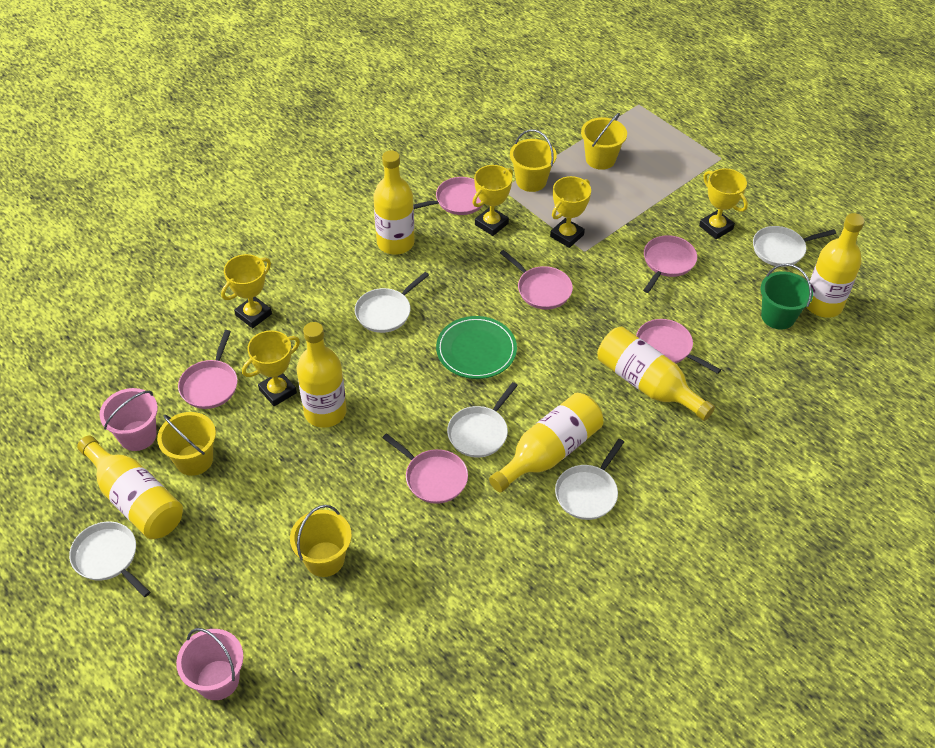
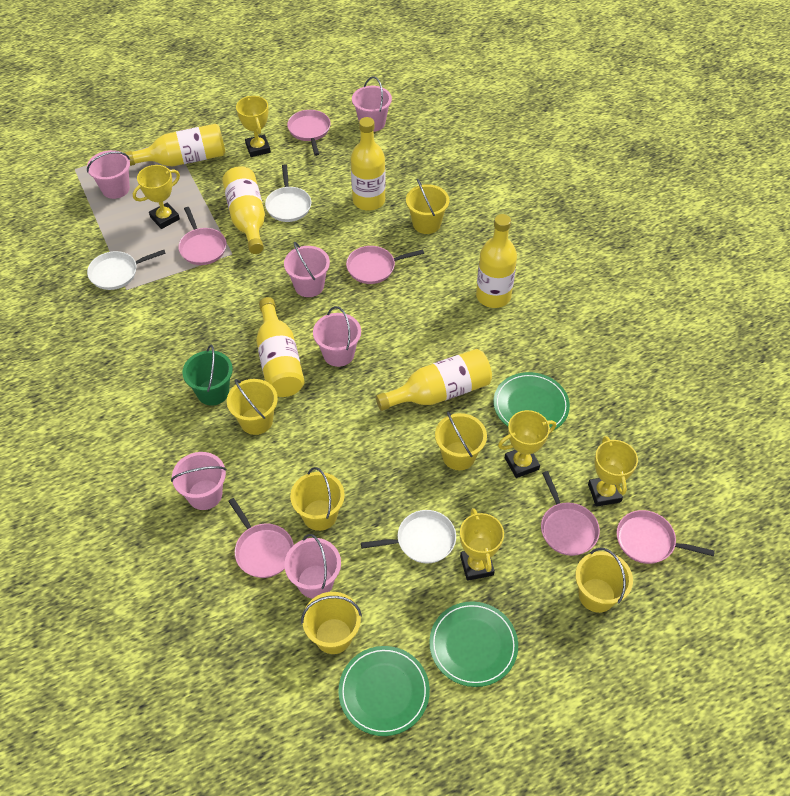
green plate: [436,316,517,379] = 1 -> [338,646,430,736] [429,601,518,687] [494,372,570,431] = 3
pink bucket: [99,388,158,451] [176,628,243,700] = 2 -> [87,150,130,199] [171,452,227,510] [284,242,330,297] [284,534,341,598] [313,306,361,367] [352,76,392,132] = 6
white pan: [69,521,150,597] [355,272,429,333] [447,382,518,458] [555,439,624,520] [753,226,836,267] = 5 -> [87,250,166,290] [265,164,311,222] [361,510,456,564] = 3
yellow bucket: [157,412,216,476] [290,505,352,577] [510,129,557,192] [581,113,627,170] = 4 -> [227,379,278,435] [290,467,345,531] [301,592,362,654] [406,179,449,234] [435,412,487,470] [575,548,633,613] = 6

